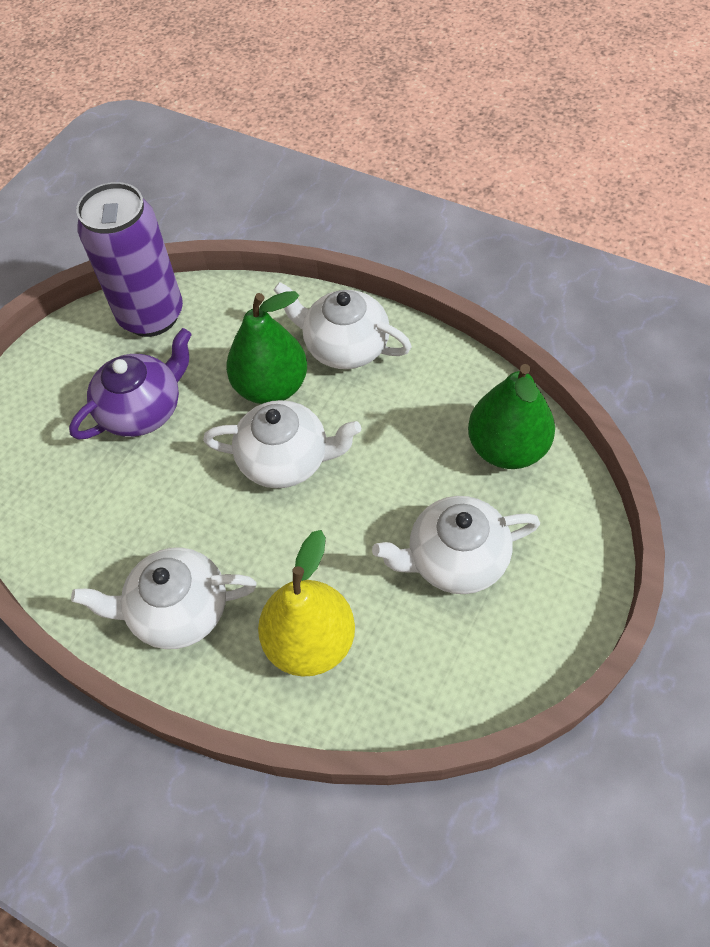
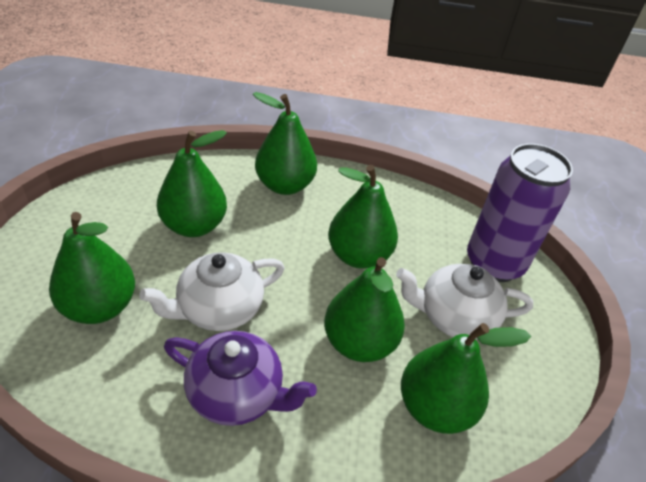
green pear: [226,291,307,404] [468,364,555,469] = 2 -> [49,212,135,324] [157,130,227,237] [253,92,317,195] [324,257,405,362] [328,165,398,269] [401,323,531,434] = 6
white teapot: [71,547,257,649] [203,400,361,488] [273,282,412,369] [372,496,540,594] = 4 -> [139,252,284,331] [396,264,533,340] = 2
yellow pear: [258,530,355,677] = 1 -> none = 0

